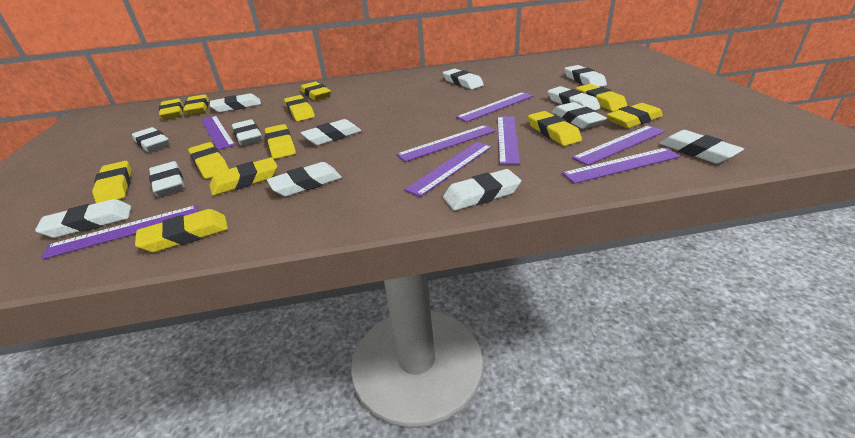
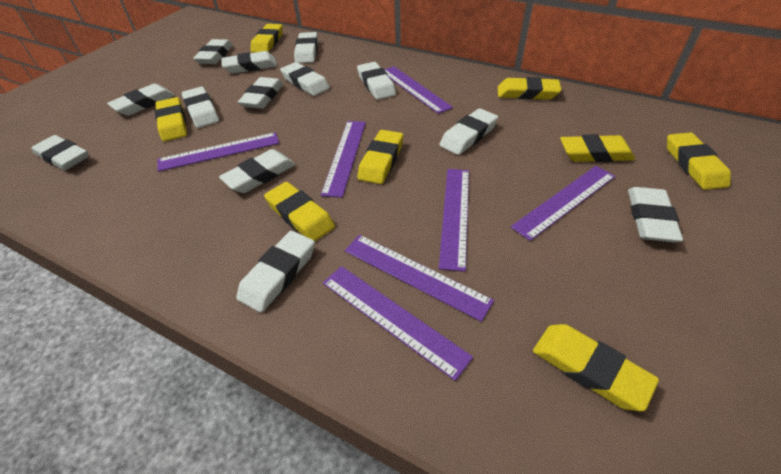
purple ruler: [41,205,198,260] [201,116,235,150] [396,125,496,162] [404,142,492,197] [456,92,533,122] [497,116,520,165] [562,148,681,184] [572,125,665,166] = 8 -> [157,132,279,172] [321,121,366,198] [323,266,473,381] [345,235,494,322] [385,66,453,114] [439,169,469,272] [511,166,616,241] = 7
yellow eraser: [92,161,131,203] [135,209,228,252] [159,99,183,120] [183,94,209,115] [188,142,229,179] [209,157,277,196] [265,124,296,159] [284,95,315,121] [300,82,331,101] [528,111,582,146] [576,84,628,112] [607,103,663,128] = 12 -> [155,97,187,142] [251,24,283,53] [264,182,335,241] [357,130,404,184] [498,77,562,100] [533,324,659,411] [560,134,635,162] [667,132,731,190] = 8

